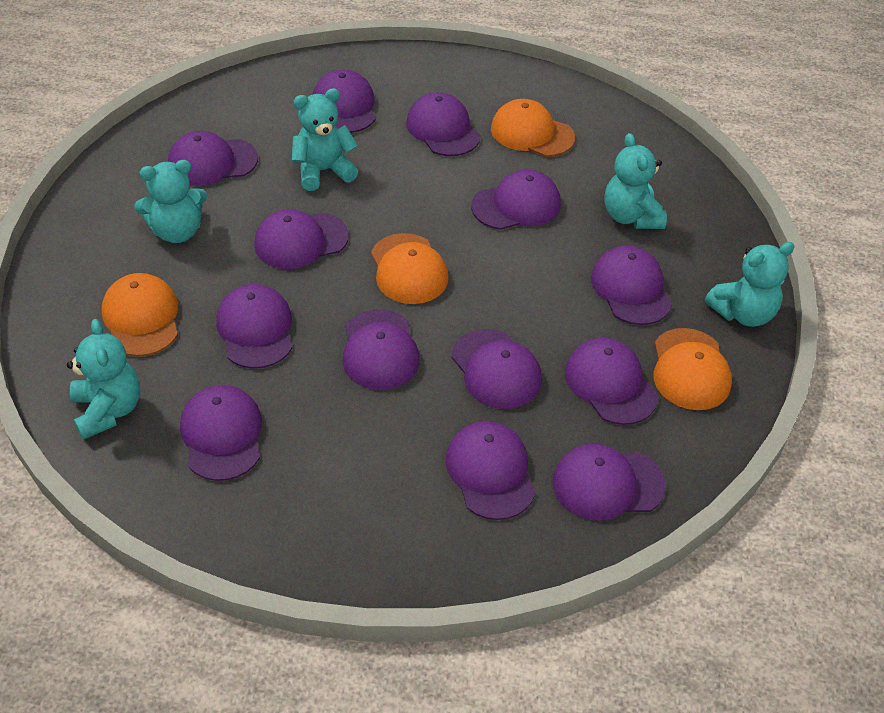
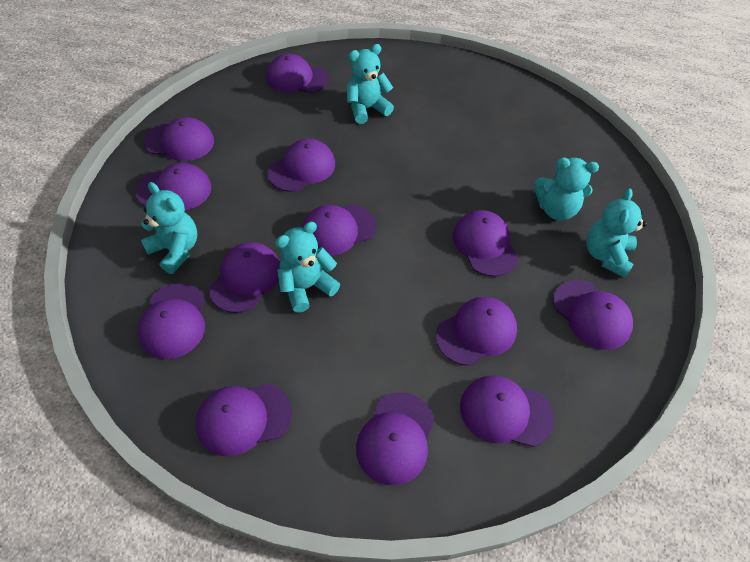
orange cap: [102,273,178,357] [371,233,448,304] [491,99,575,157] [654,328,732,410] = 4 -> none = 0

